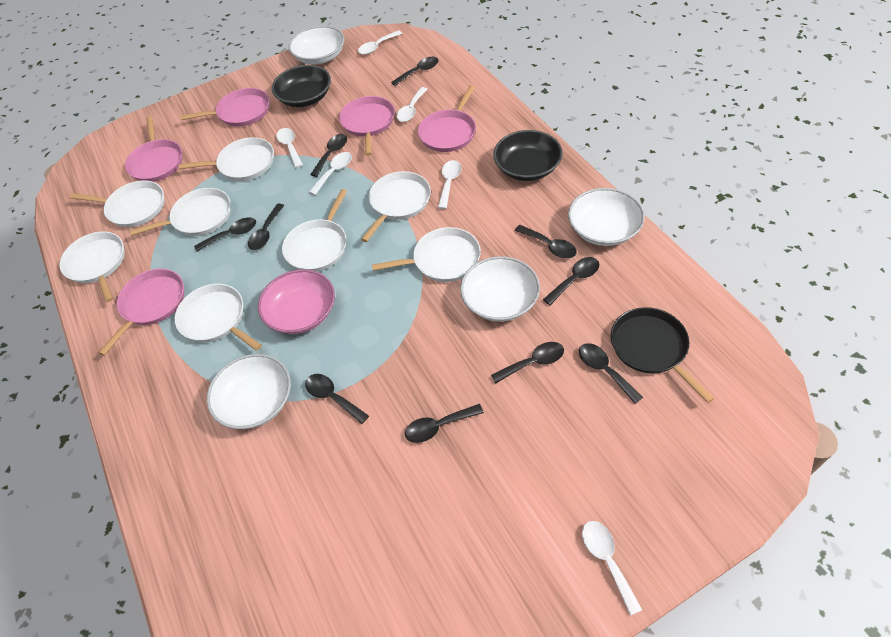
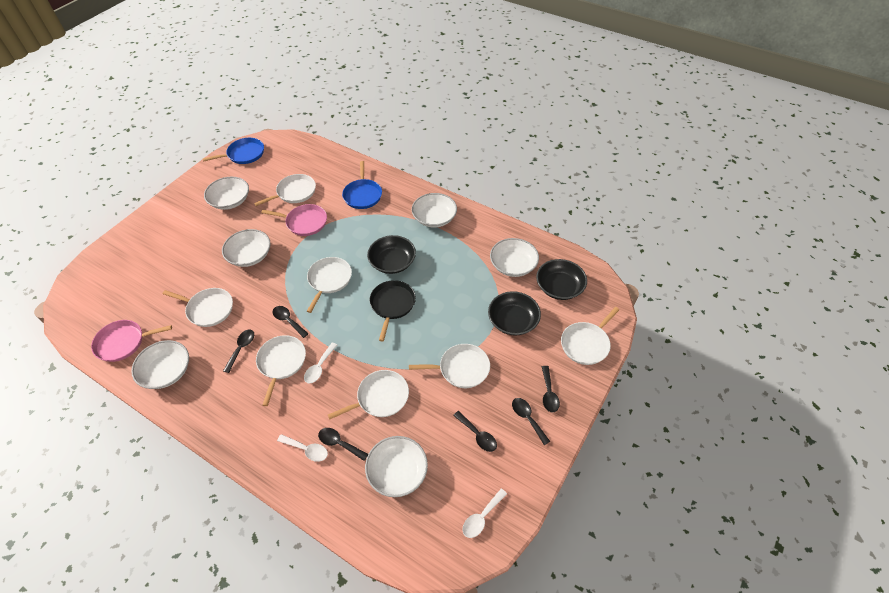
black bowl: [272,65,331,107] [493,130,563,181] = 2 -> [367,235,416,274] [488,291,541,336] [536,259,587,300] = 3
black spoon: [194,217,256,252] [248,204,285,250] [305,374,369,424] [310,134,347,177] [391,57,439,86] [405,404,484,443] [491,342,564,383] [515,225,577,258] [543,257,599,305] [579,343,643,404] = 10 -> [223,329,254,373] [273,306,309,338] [318,428,368,461] [453,411,497,452] [512,398,550,445] [542,366,560,413] = 6
blue pan: none = 0 -> [202,138,264,164] [342,161,382,209] = 2
pink bowl: [258,269,335,334] = 1 -> none = 0
pink pan: [98,269,184,356] [125,116,182,182] [181,88,269,127] [339,96,395,156] [418,85,476,152] = 5 -> [91,320,172,362] [261,204,327,236] = 2
white bowl: [207,354,291,429] [288,26,345,65] [460,256,540,322] [568,188,645,246] = 4 -> [131,340,189,389] [204,177,249,210] [222,229,271,267] [365,436,428,497] [412,193,457,228] [490,238,539,277] = 6
white pan: [60,232,125,302] [70,180,164,227] [130,188,231,236] [175,284,262,351] [179,137,274,181] [282,189,347,271] [361,171,431,242] [372,227,481,282] = 8 -> [162,288,233,327] [254,174,316,206] [256,335,306,406] [307,257,352,313] [328,370,409,420] [409,344,490,388] [561,307,619,365] = 7
white spoon: [276,128,303,168] [309,152,352,195] [358,30,402,55] [396,87,427,122] [438,160,462,209] [582,521,642,616] = 6 -> [277,434,328,462] [304,343,337,384] [462,489,507,538] = 3

